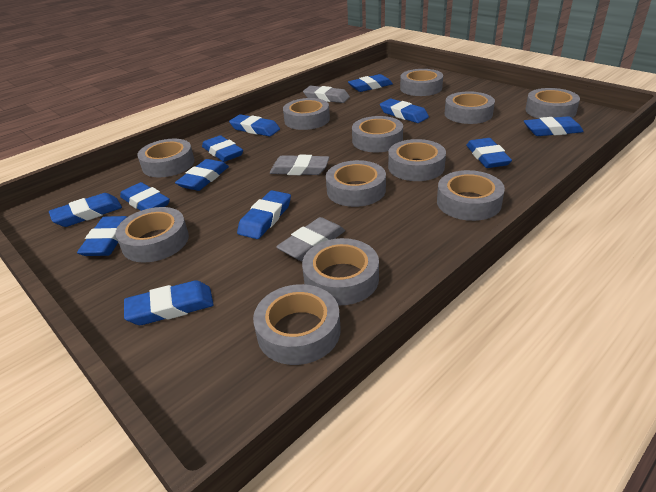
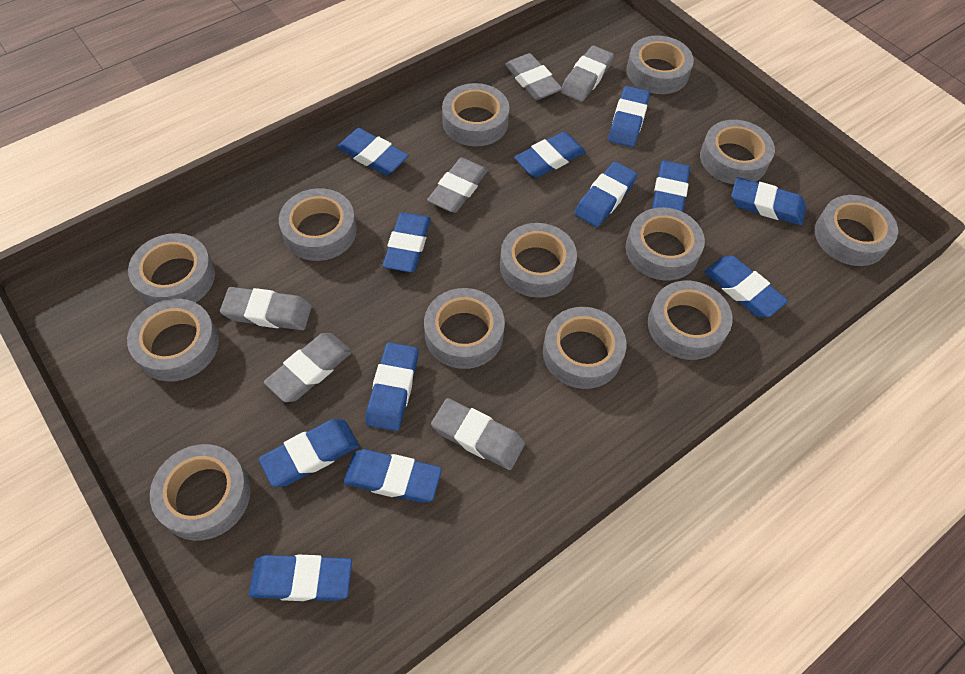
grey eraser: [270,155,329,175] [276,217,345,261] [303,86,350,103] = 3 -> [220,287,312,330] [264,333,352,402] [427,158,488,213] [431,398,525,470] [505,53,562,100] [561,46,614,102] = 6
grey tape: [115,207,189,263] [137,139,194,177] [253,284,341,365] [283,98,330,130] [302,238,379,305] [326,160,386,207] [352,116,403,152] [388,139,446,181] [400,69,443,96] [437,170,505,221] [445,91,495,124] [525,88,580,119] = 12 -> [127,299,219,382] [128,233,215,306] [150,444,251,541] [279,188,357,261] [424,288,505,369] [442,83,509,147] [500,223,577,298] [543,307,627,389] [626,36,694,94] [626,208,705,280] [648,281,733,360] [700,120,775,184] [815,195,898,266] = 13

